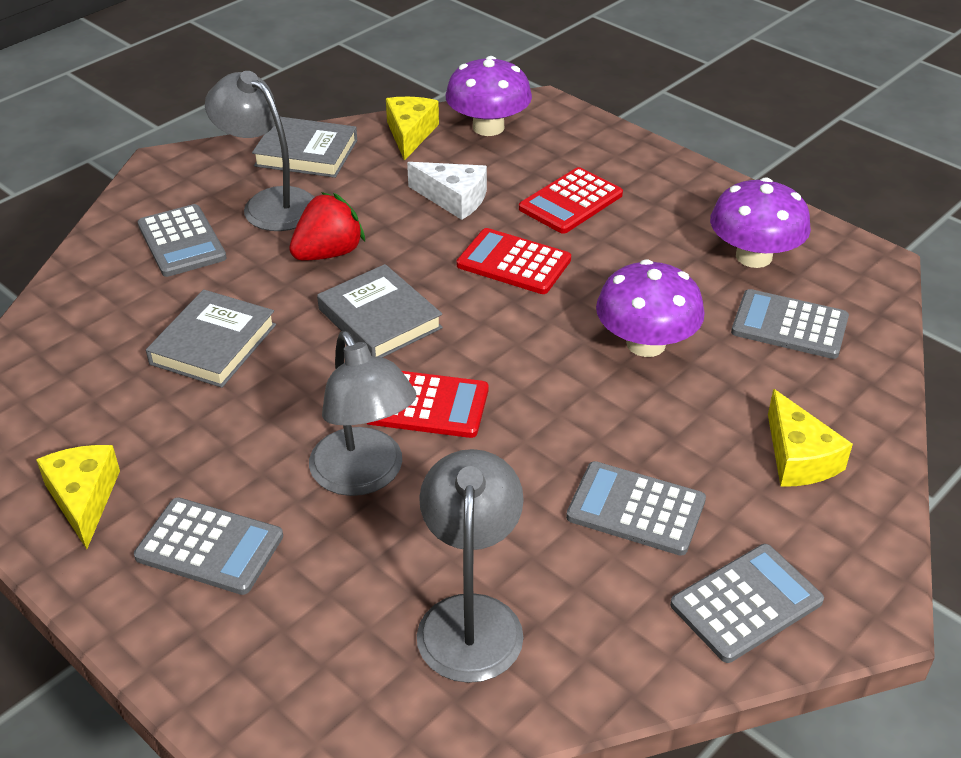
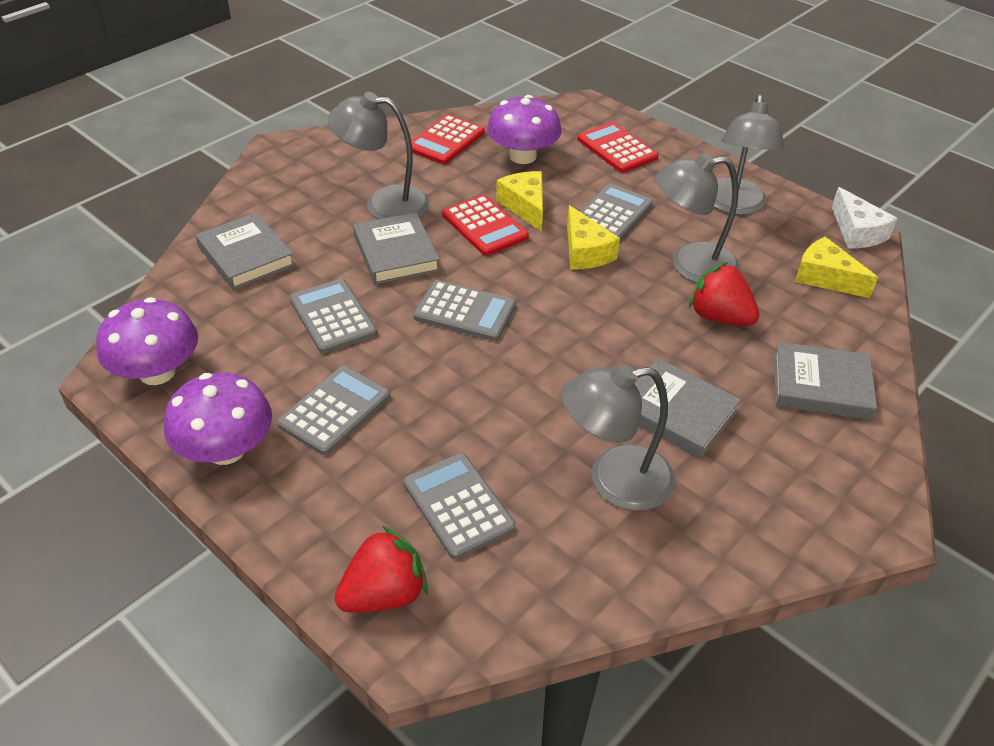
grey book: [146,289,276,388] [252,117,357,178] [317,264,443,358] = 3 -> [196,212,295,290] [353,212,440,285] [635,358,741,458] [774,342,877,420] = 4
grey lamp: [205,71,315,231] [309,331,417,496] [417,449,524,683] = 3 -> [328,92,430,219] [562,364,675,511] [656,153,740,283] [714,95,785,215] = 4
red strawberry: [289,192,365,261] = 1 -> [335,526,428,613] [689,262,759,326] = 2

